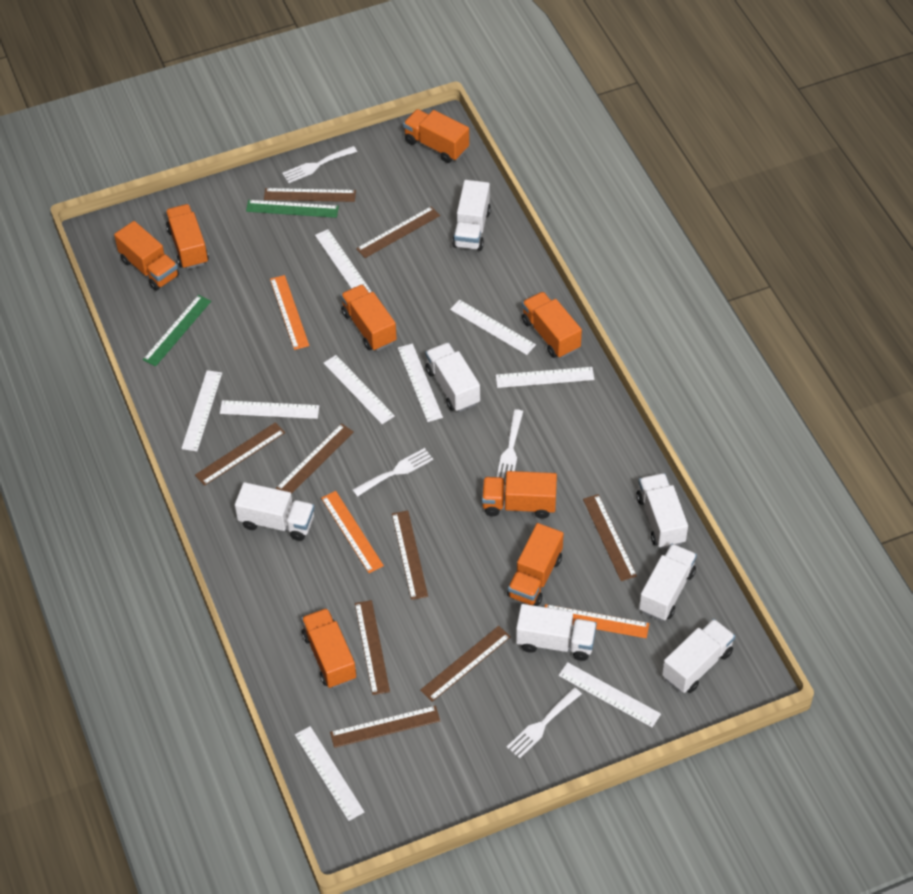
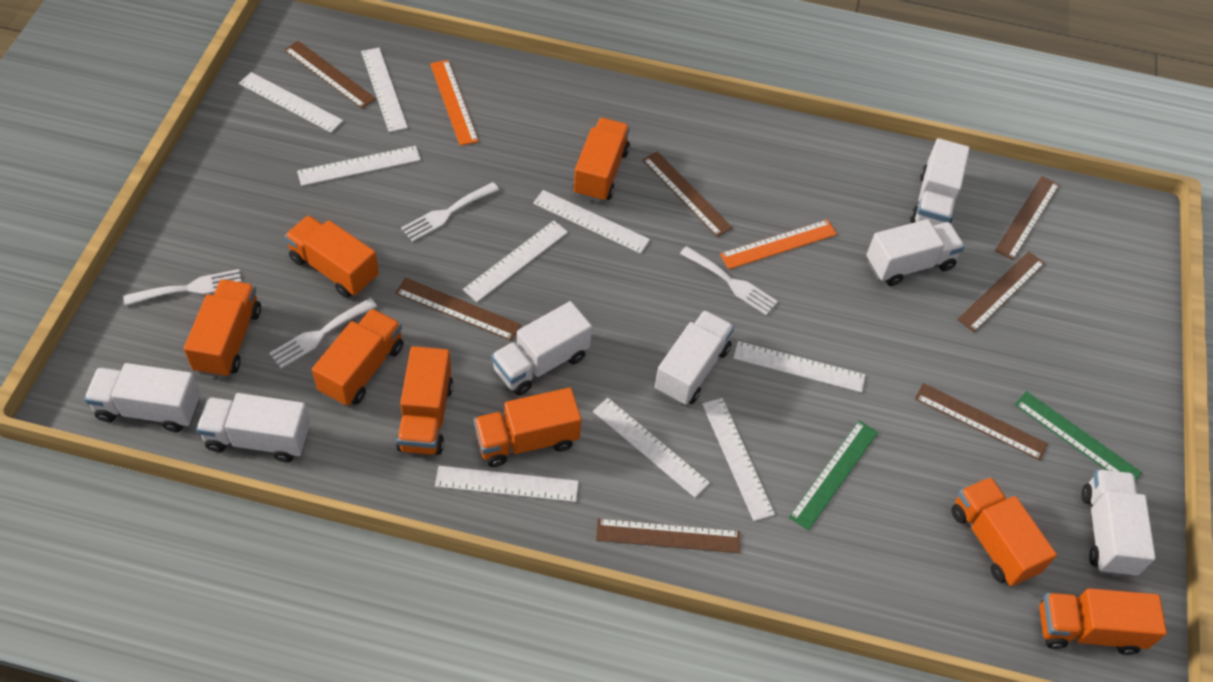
brown ruler: [195,422,285,486] [264,188,356,202] [276,423,354,494] [330,706,440,748] [355,600,390,695] [356,206,440,258] [392,511,428,600] [420,626,511,702] [583,494,637,581] = 9 -> [284,41,376,109] [395,278,521,341] [596,518,740,553] [642,151,733,237] [915,383,1048,460] [957,251,1045,332] [995,176,1060,260] = 7
orange ruler: [270,275,309,350] [321,491,384,573] [545,604,649,638] = 3 -> [430,60,479,146] [720,220,837,269] = 2

